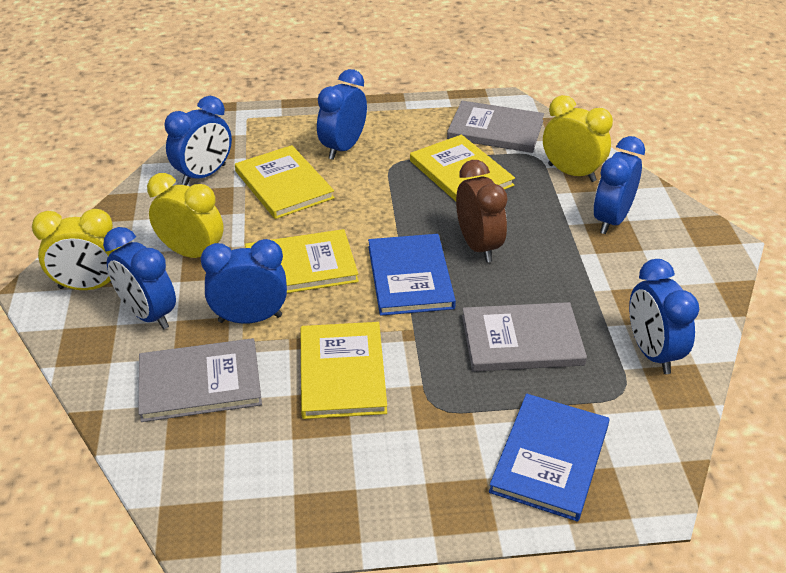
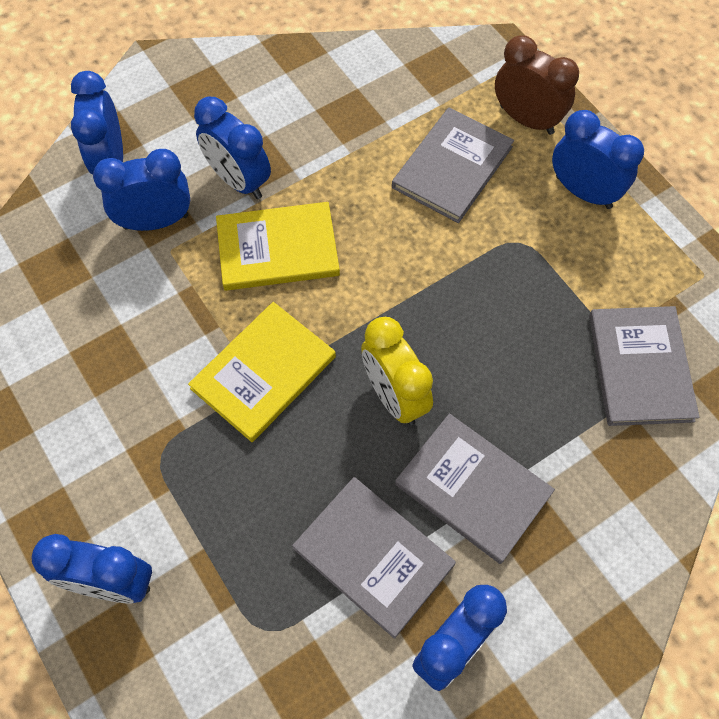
blue book: [368,234,456,316] [489,394,610,522] = 2 -> none = 0
grey book: [138,338,262,422] [447,101,544,153] [462,302,587,371] = 3 -> [292,477,456,639] [392,107,514,223] [395,414,555,564] [589,306,700,426] = 4
yellow book: [235,145,335,219] [245,229,359,293] [301,322,387,419] [410,135,515,201] = 4 -> [188,302,336,442] [216,202,340,291] = 2
yellow clock: [32,209,120,290] [147,173,224,258] [543,95,613,182] = 3 -> [361,317,433,425] = 1

